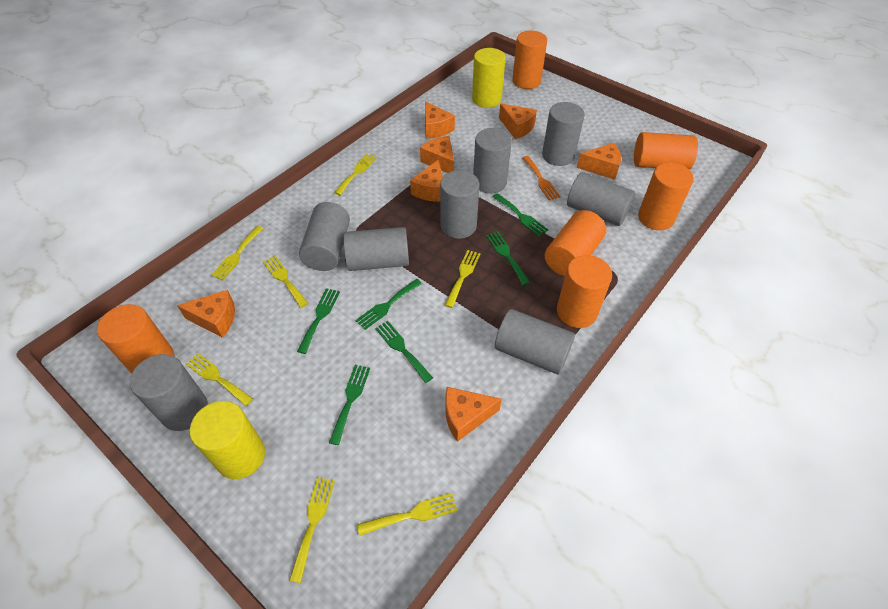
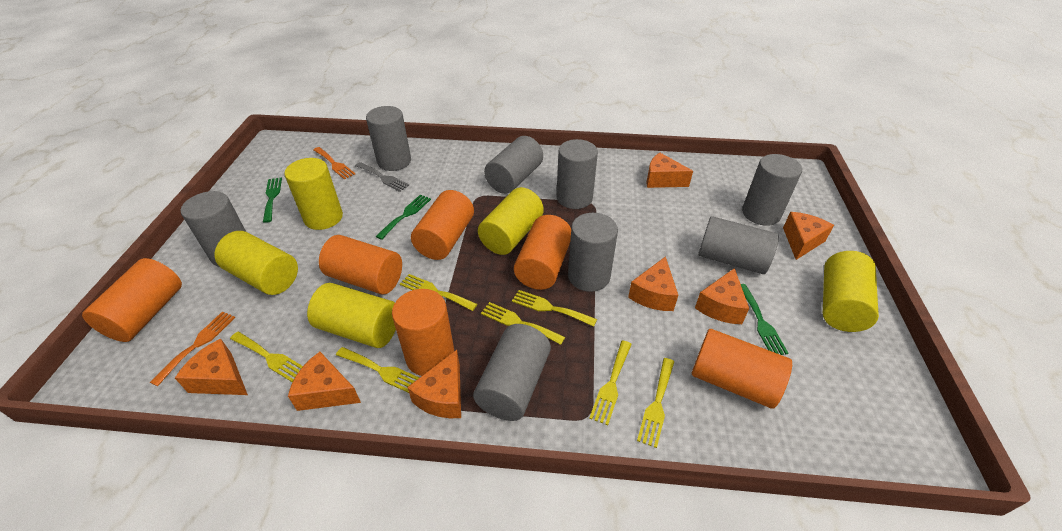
green fork: [297,288,340,354] [329,365,370,445] [355,279,422,330] [375,321,433,383] [486,231,530,285] [493,193,548,236] = 6 -> [263,177,282,223] [376,195,431,240] [741,284,788,355] = 3
grey fork: none = 0 -> [355,162,409,192] = 1
orange fork: [522,156,561,200] = 1 -> [150,312,236,386] [313,147,355,179] = 2
yellow cylinder: [190,401,265,479] [472,48,506,108] = 2 -> [215,231,298,295] [284,158,343,230] [307,283,396,348] [478,187,544,255] [823,251,879,332] = 5

